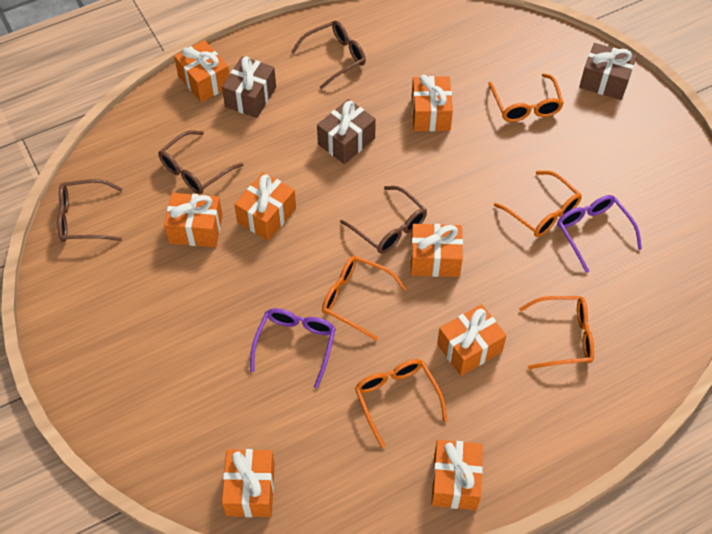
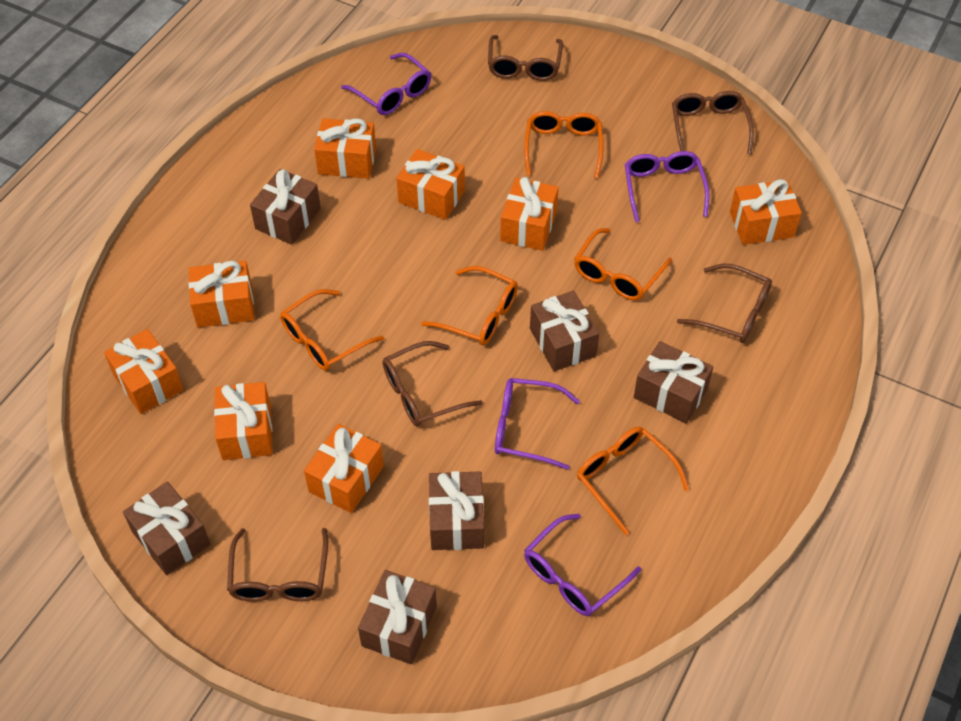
brown gift: [222,56,276,118] [317,99,376,164] [579,43,637,100] = 3 -> [123,482,211,575] [250,169,321,245] [358,570,437,664] [429,471,484,550] [530,291,599,371] [634,341,713,423] = 6
brown glasses: [57,179,123,242] [158,130,243,194] [291,20,366,89] [340,186,427,254] = 4 -> [227,528,328,602] [383,341,483,427] [488,35,563,81] [672,91,754,154] [677,264,772,343] = 5
purple glasses: [250,308,336,388] [557,195,642,273] = 2 -> [341,53,431,115] [495,378,580,470] [524,514,641,616] [625,151,710,222] = 4

